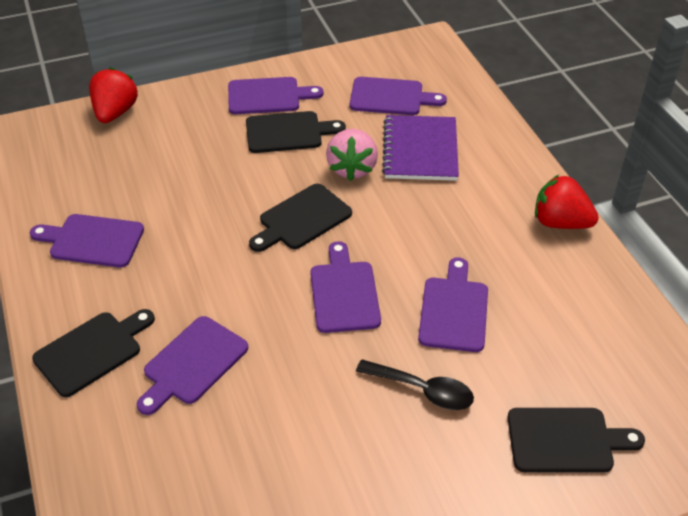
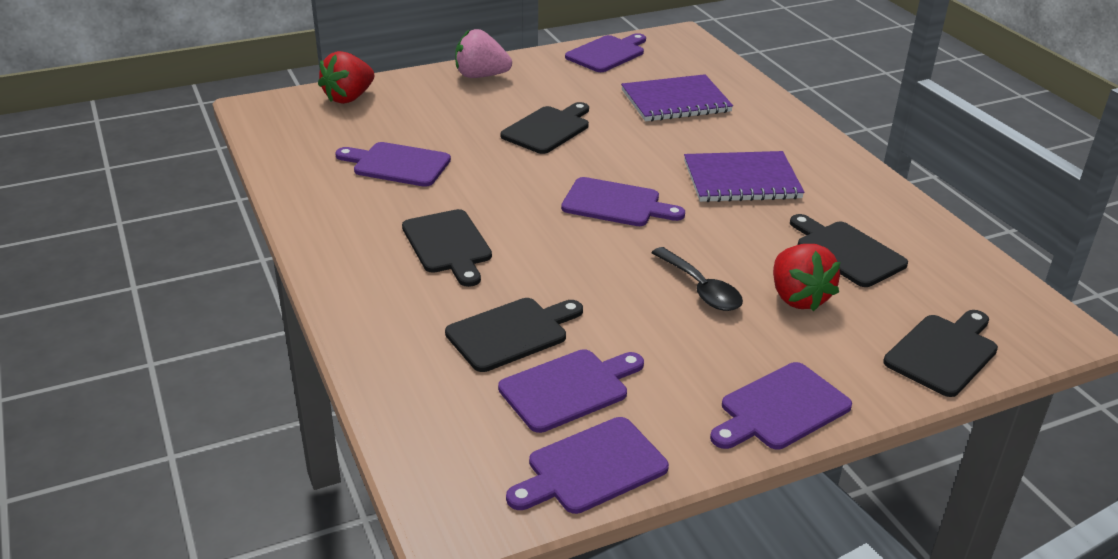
black cutting board: [32,309,155,397] [246,111,346,153] [249,184,352,252] [507,408,645,473] = 4 -> [402,209,492,287] [445,298,583,372] [501,102,589,154] [790,214,908,287] [883,310,998,397] = 5
purple notebook: [382,115,459,181] = 1 -> [621,74,733,122] [684,151,805,202] = 2

